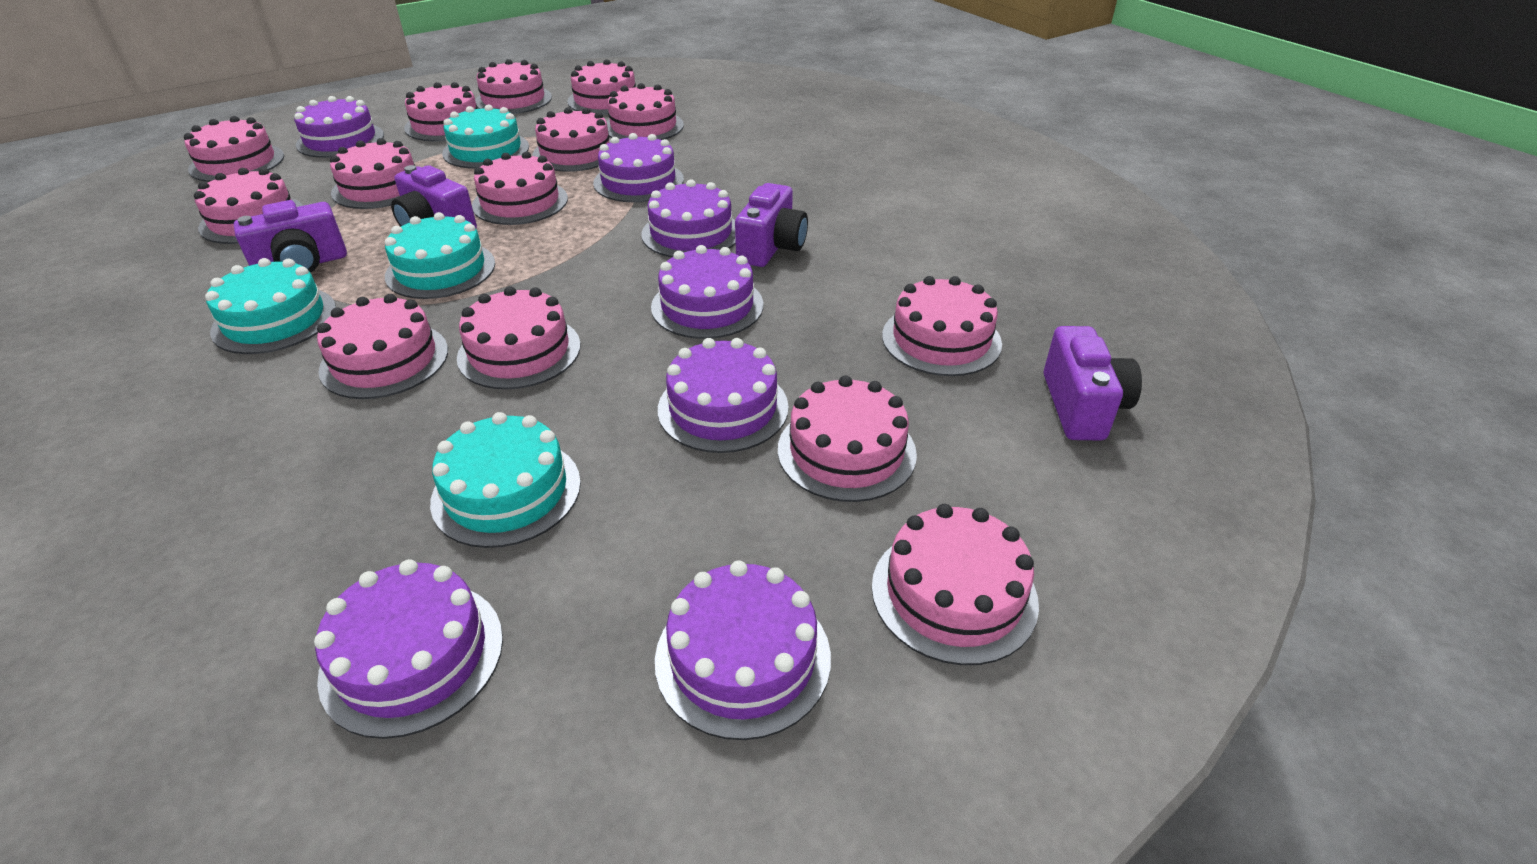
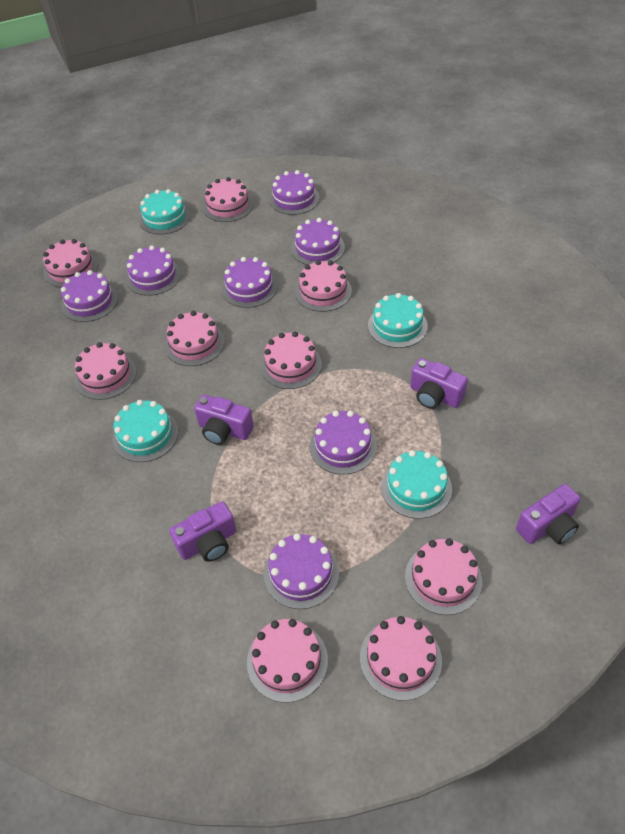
pink cake: [184,116,284,182] [194,168,303,244] [317,294,448,399] [330,138,415,209] [404,82,477,141] [457,286,581,389] [472,152,568,225] [475,59,552,114] [532,107,610,172] [567,59,636,115] [606,83,684,140] [778,376,917,502] [872,504,1039,665] [882,276,1002,376] = 14 -> [43,239,98,288] [75,342,136,400] [165,311,224,366] [203,177,253,222] [247,619,328,703] [260,332,322,389] [295,260,352,312] [360,616,442,701] [405,538,482,615] = 9

